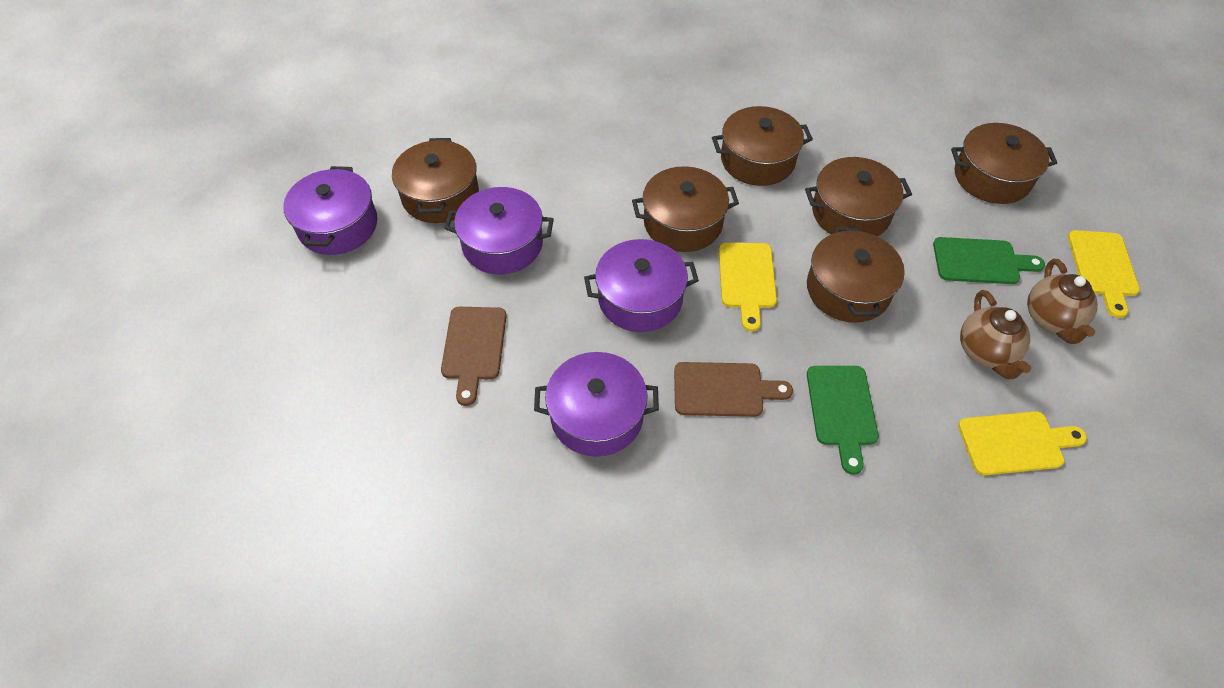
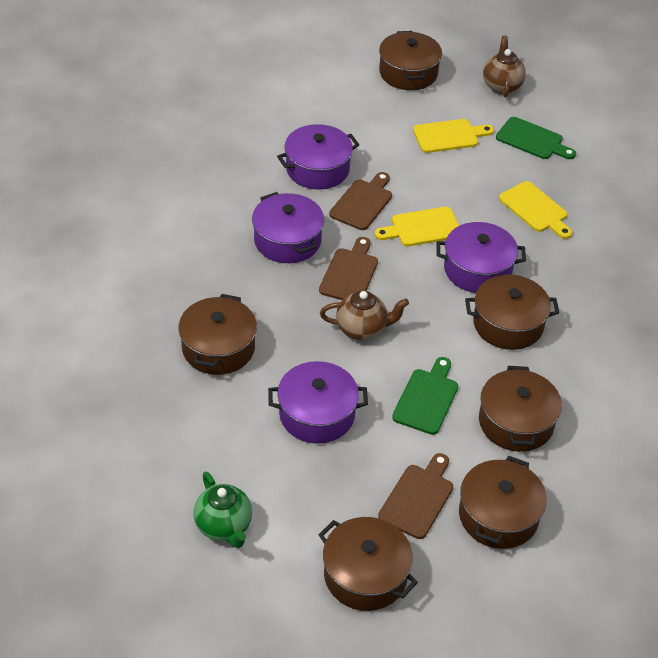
brown cutting board: [441,307,506,406] [674,362,793,417] = 2 -> [319,237,378,300] [329,172,392,230] [378,453,453,539] = 3
green teapot: none = 0 -> [194,471,252,548] = 1

